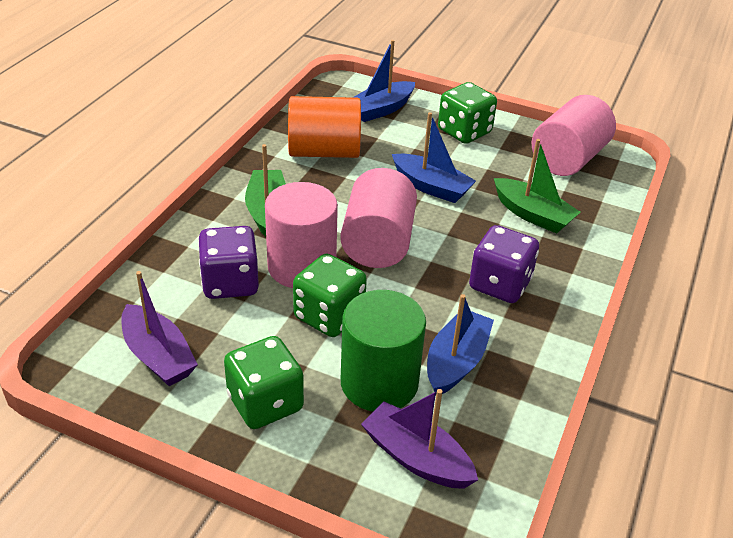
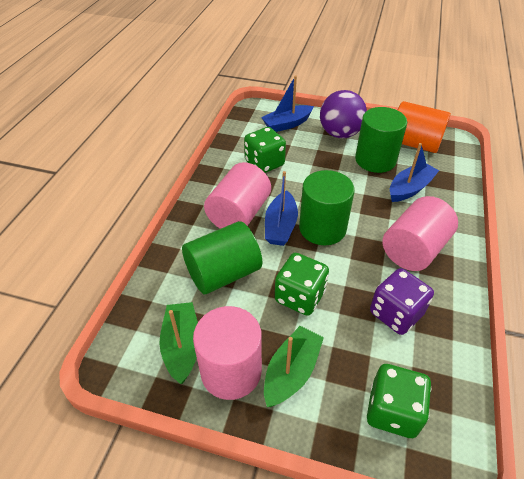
green cylinder: [341,290,426,412] = 1 -> [182,221,262,294] [299,170,355,245] [355,107,407,173] = 3
purple ball: none = 0 -> [320,90,367,138] = 1
purple boat: [121,271,198,386] [361,389,478,489] = 2 -> none = 0
purple dice: [198,226,259,299] [469,225,539,303] = 2 -> [370,268,434,335] = 1

